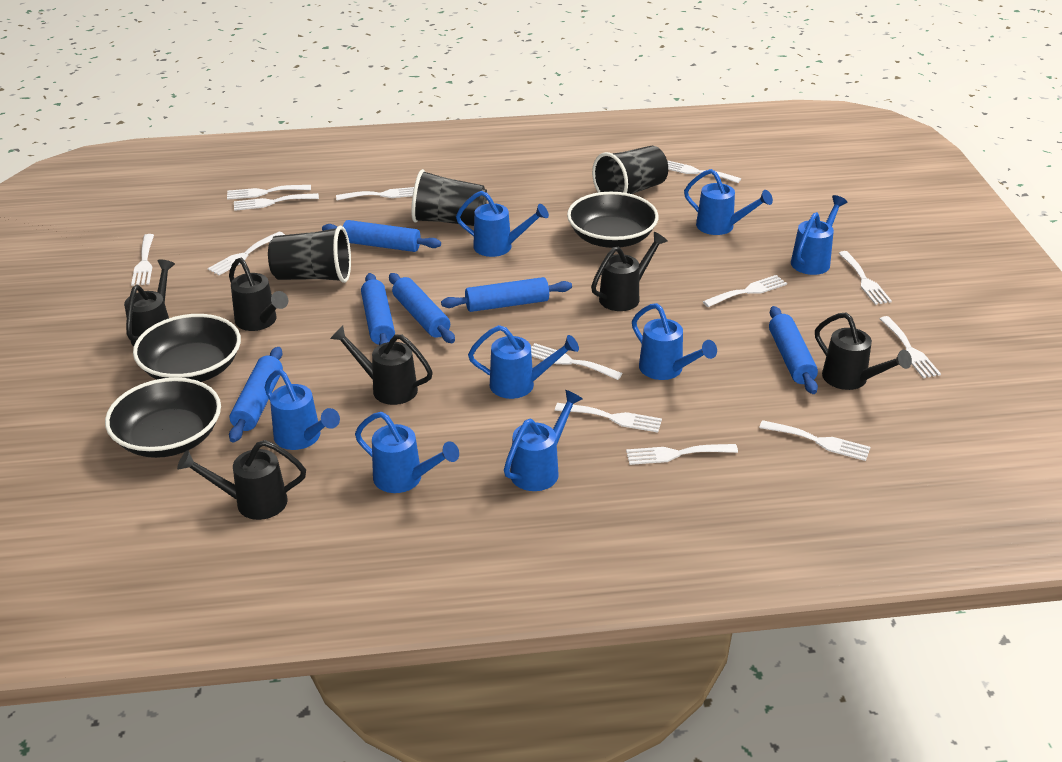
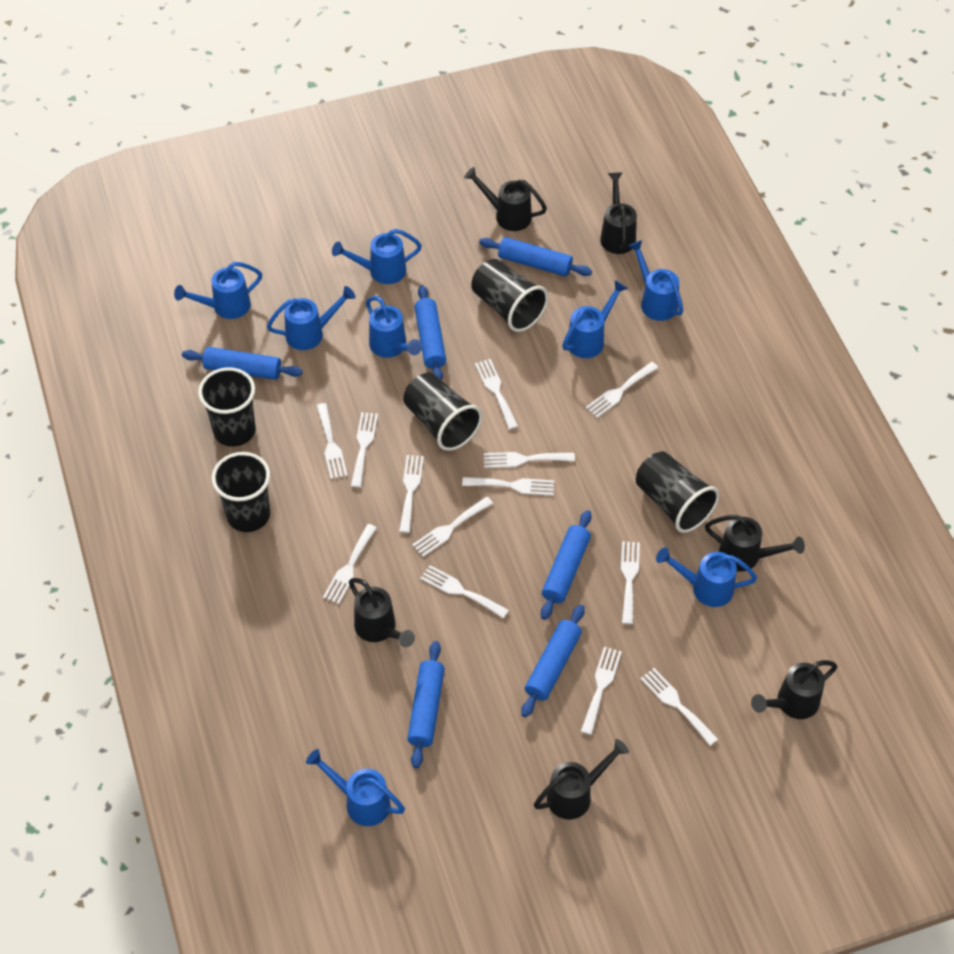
black bowl: [105,377,221,458] [133,314,241,382] [567,192,659,248] = 3 -> none = 0
black cup: [268,225,351,283] [411,169,487,226] [592,146,668,194] = 3 -> [198,367,256,447] [212,452,270,532] [403,373,482,451] [471,259,548,332] [636,452,719,533] = 5

